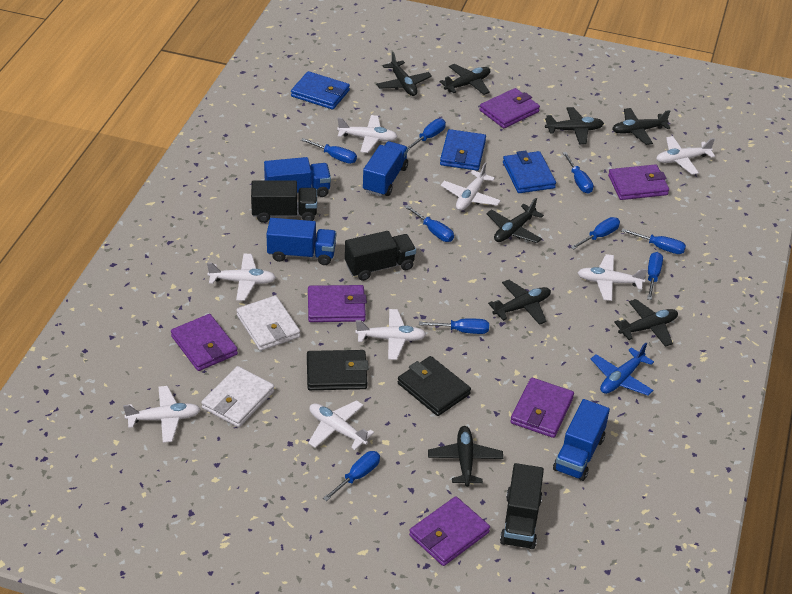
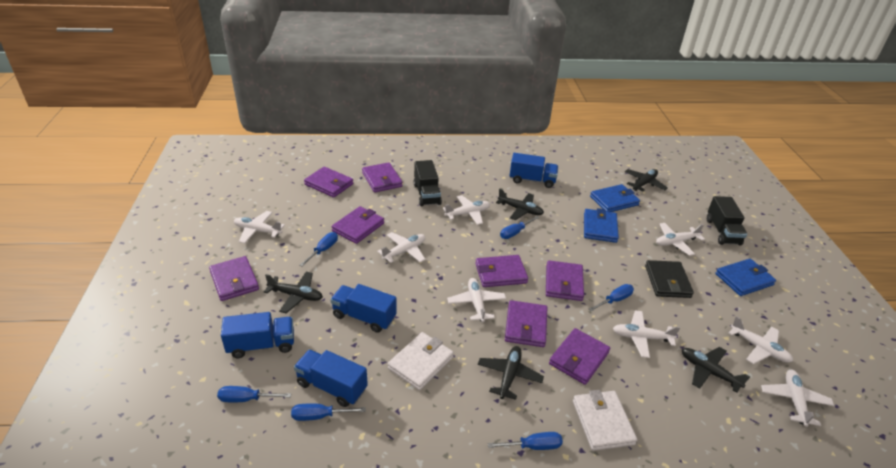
black plane: [376,52,432,96] [428,426,503,487] [439,64,490,95] [486,198,544,243] [488,280,551,325] [545,107,604,144] [612,108,670,145] [614,299,678,347] = 8 -> [264,272,323,313] [478,346,544,400] [496,188,544,220] [625,169,668,191] [682,347,750,393] = 5
black truck: [251,180,317,223] [345,231,416,281] [500,463,544,549] = 3 -> [413,160,442,206] [707,196,747,245] = 2
black wallet: [307,350,368,390] [398,356,471,416] = 2 -> [645,260,694,298] = 1
blue plane: [591,343,654,395] = 1 -> none = 0
blue screwdriver: [301,138,357,164] [323,451,380,501] [405,205,454,242] [408,119,446,150] [419,318,489,334] [563,152,593,194] [571,217,620,250] [622,229,686,254] [647,252,663,300] = 9 -> [217,386,291,402] [291,404,366,421] [299,232,338,266] [488,432,563,450] [500,216,540,239] [589,284,634,311] = 6
purple wallet: [171,314,238,371] [308,285,367,322] [409,496,490,566] [480,88,540,128] [510,378,574,438] [608,164,669,200] = 6 -> [209,256,259,301] [304,167,353,198] [331,206,384,244] [362,162,403,193] [475,255,528,287] [505,300,548,347] [546,260,584,301] [549,328,610,385] = 8

